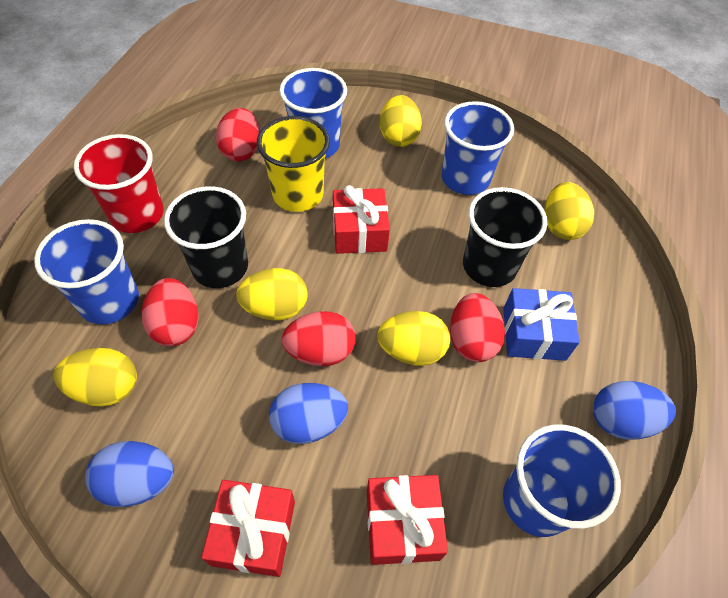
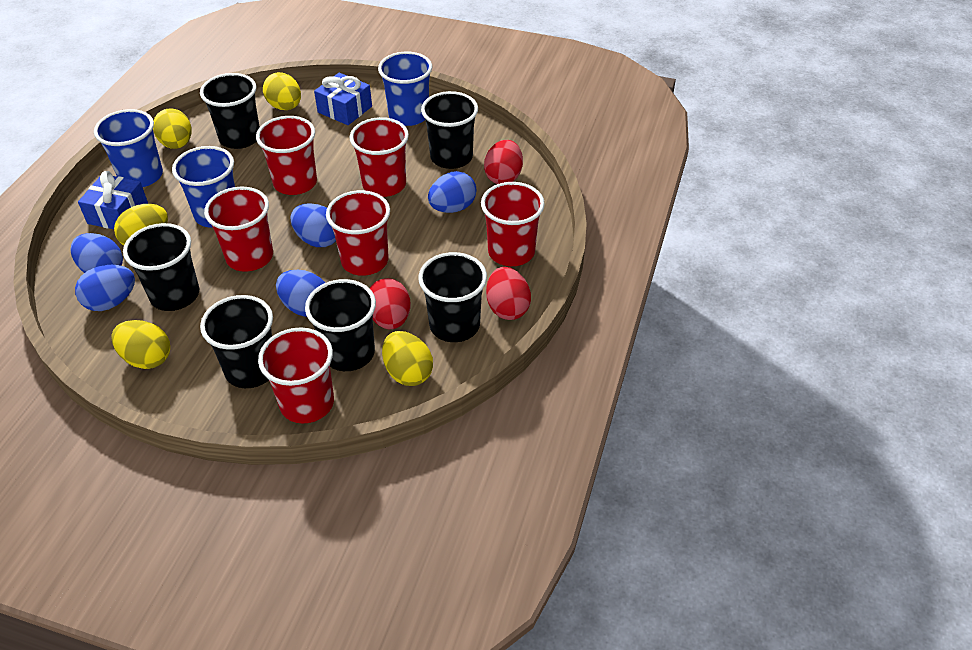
black cup: [164,186,248,288] [463,187,547,287] = 2 -> [123,223,199,311] [200,73,260,149] [200,295,273,388] [305,279,376,371] [418,252,487,342] [421,91,478,169] = 6
blue cup: [34,219,139,325] [279,68,347,158] [442,101,514,195] [503,424,621,537] = 4 -> [94,109,163,187] [172,146,235,228] [378,52,432,126] = 3
blue egg: [85,441,174,507] [269,383,348,444] [593,381,676,440] = 3 -> [71,233,123,273] [75,265,135,311] [276,270,325,317] [290,203,336,247] [428,171,477,213] = 5
blue gift: [503,288,580,361] = 1 -> [78,171,148,229] [314,73,372,125] = 2
red cup: [74,134,164,233] = 1 -> [204,187,273,272] [256,116,317,195] [258,328,334,424] [326,190,390,276] [350,117,409,197] [481,182,545,266] = 6
red egg: [142,278,199,346] [216,108,260,161] [282,311,355,366] [450,293,505,362] = 4 -> [370,278,411,329] [484,140,523,184] [486,267,531,320] = 3
red gift: [201,480,295,577] [333,185,390,254] [367,475,448,565] = 3 -> none = 0
yellow cup: [257,116,330,212] = 1 -> none = 0

